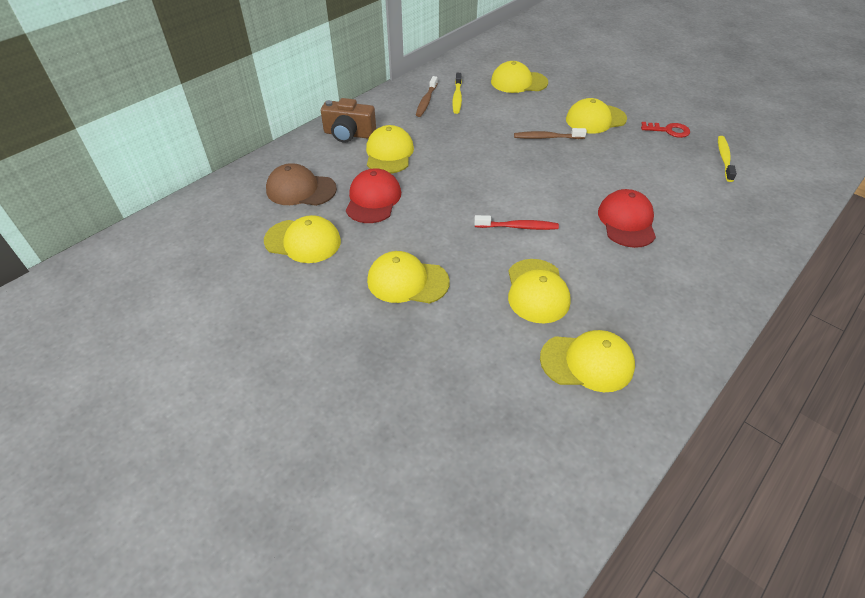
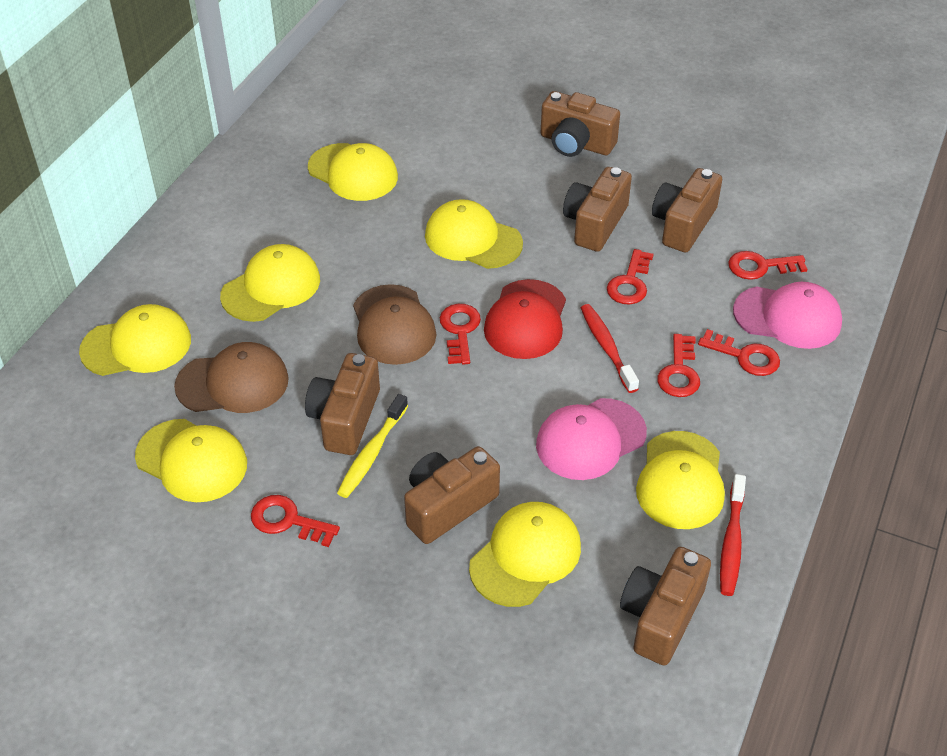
brown camera: [321,98,376,143] = 1 -> [305,353,380,455] [404,446,500,544] [541,91,620,157] [563,167,632,252] [620,547,711,666] [652,168,722,253] = 6
brown cap: [266,163,337,206] = 1 -> [174,342,289,413] [353,284,437,365] = 2
brown toothbrush: [416,76,438,117] [514,128,587,139] = 2 -> none = 0
pink cap: none = 0 -> [536,398,647,480] [733,282,842,349] = 2
red cap: [346,168,401,223] [598,189,656,248] = 2 -> [484,279,566,359] = 1
red key: [641,122,690,138] = 1 -> [251,495,340,547] [440,304,481,364] [607,249,654,304] [657,334,700,397] [698,329,780,376] [728,251,807,280] = 6
red toothbrush: [474,215,559,230] = 1 -> [581,304,639,393] [720,474,746,596] = 2
yellow toothbrush: [453,73,462,114] [718,136,737,182] = 2 -> [337,394,408,498] = 1

